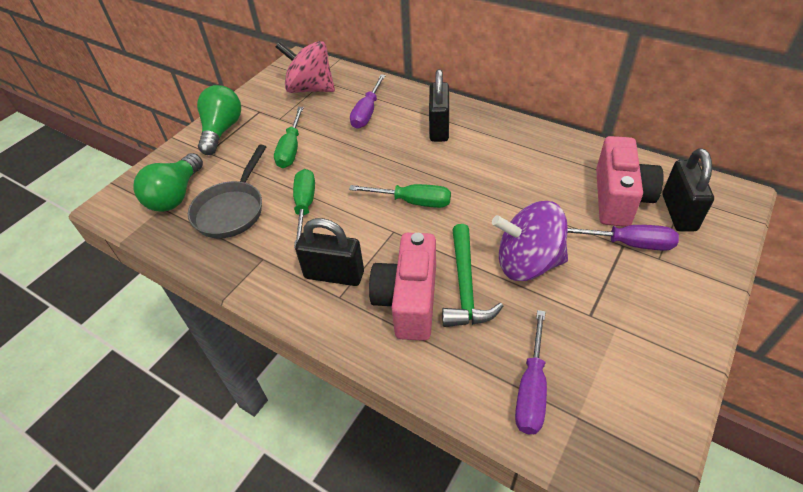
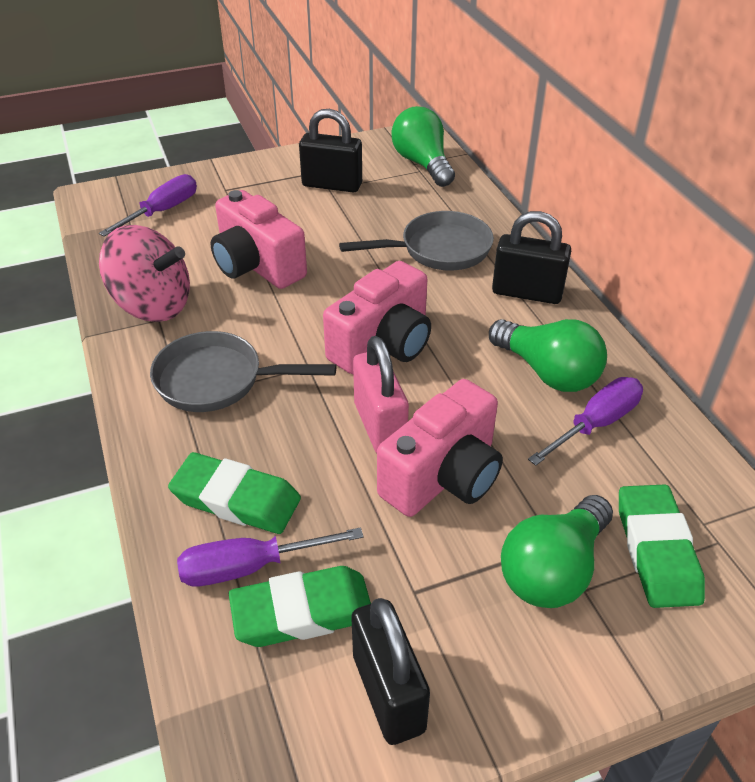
green eraser: none = 0 -> [168,452,301,534] [229,566,371,647] [619,484,705,608] = 3
green hammer: [442,224,503,327] = 1 -> none = 0
green light bulb: [133,153,203,212] [197,85,241,155] = 2 -> [391,106,455,187] [489,319,607,392] [501,495,613,608] = 3
green screwdriver: [274,107,304,168] [293,169,315,248] [349,184,451,208] = 3 -> none = 0
grey pan: [188,144,266,238] = 1 -> [150,331,336,412] [339,211,494,270] = 2
pink camera: [369,233,436,341] [596,136,664,227] = 2 -> [211,190,307,289] [323,261,431,374] [377,379,503,517] = 3
pink padlock: none = 0 -> [353,336,409,453] = 1
purple spinning top: [492,201,568,281] = 1 -> none = 0

